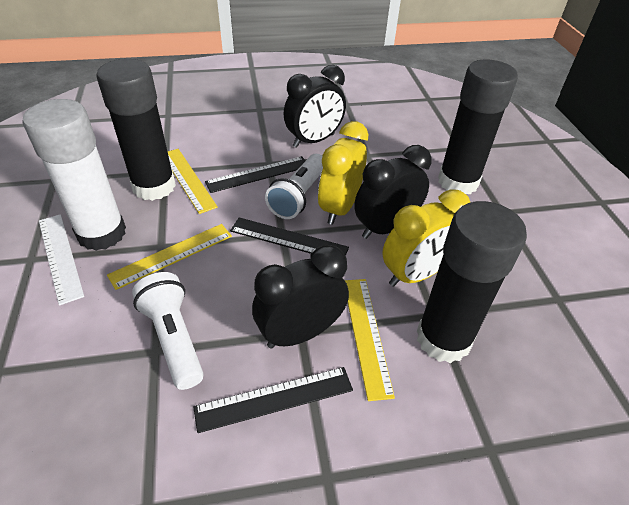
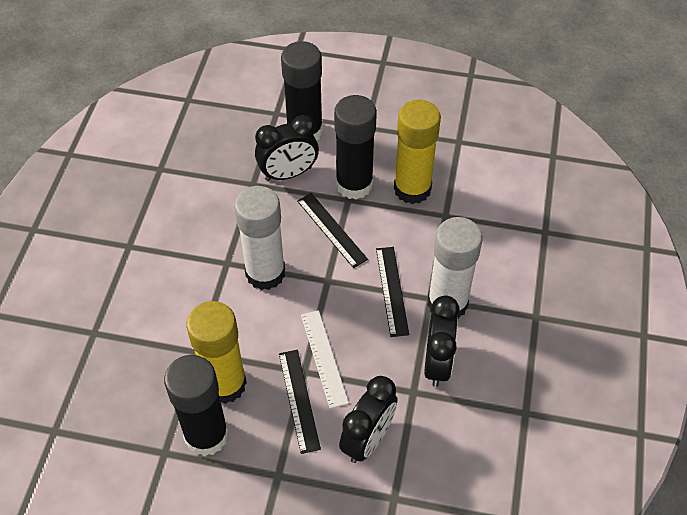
white flashlight: [132,272,204,390] [265,154,323,219] = 2 -> none = 0
white glue stick: [23,99,126,251] = 1 -> [234,186,285,290] [427,217,483,319] = 2
yellow clock: [318,121,368,225] [382,189,471,287] = 2 -> none = 0
yellow glue stick: none = 0 -> [186,301,247,404] [394,100,441,204] = 2
yellow ruler: [107,224,232,290] [168,149,218,214] [344,279,395,401] = 3 -> none = 0

